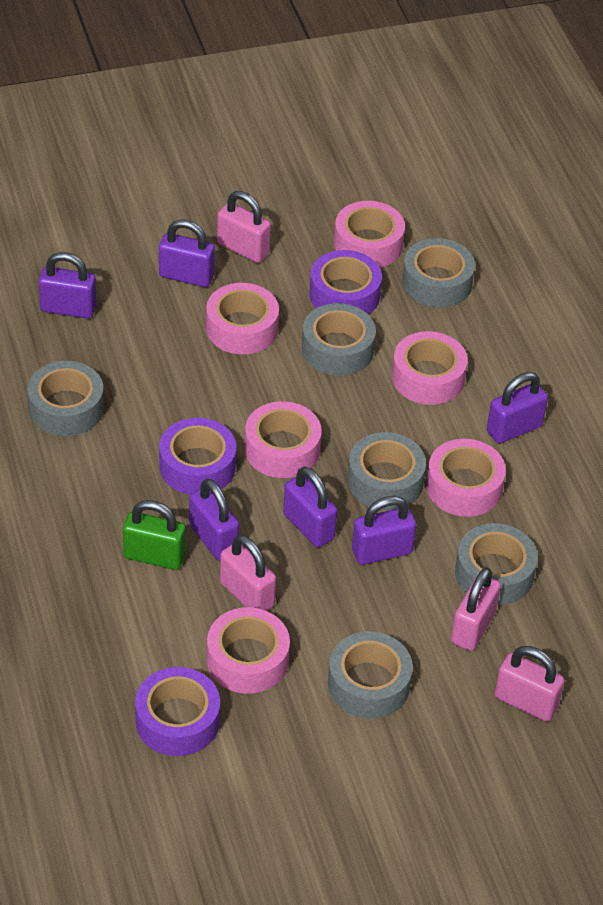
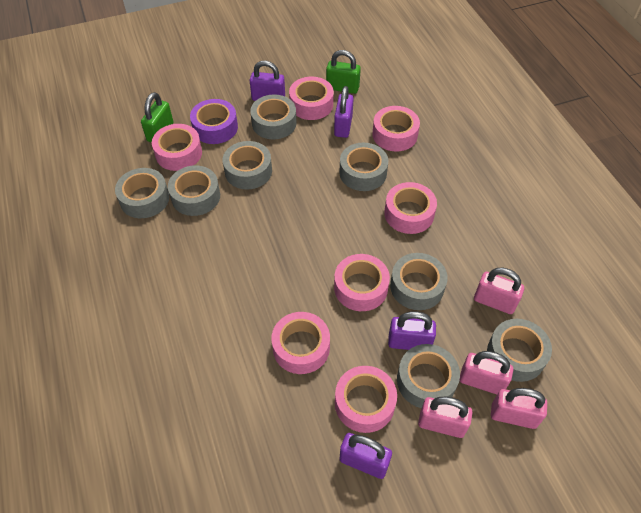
green padlock: [123,500,186,570] = 1 -> [141,92,173,143] [326,50,361,94] = 2
grey tape: [27,361,104,436] [302,303,376,376] [328,631,413,719] [347,432,426,510] [402,238,475,308] [455,523,538,605] = 6 -> [115,168,169,218] [168,165,220,216] [223,141,272,189] [250,95,297,139] [339,143,388,191] [390,253,448,310] [397,344,460,408] [487,319,552,382] = 8
pink tape: [206,283,279,355] [207,607,290,694] [245,401,322,478] [334,201,405,268] [392,331,468,405] [426,439,506,517] = 6 -> [152,124,202,171] [271,312,330,374] [289,77,334,120] [334,254,390,311] [335,366,397,433] [372,106,420,152] [384,182,437,234] = 7
purple padlock: [38,252,97,319] [159,219,215,287] [189,479,239,561] [283,467,338,547] [352,496,416,565] [487,372,548,444] = 6 -> [250,61,285,101] [334,86,354,138] [339,433,392,479] [388,311,436,350] = 4
purple tape: [135,667,220,756] [159,418,237,495] [309,250,382,314] = 3 -> [190,99,238,144] = 1

